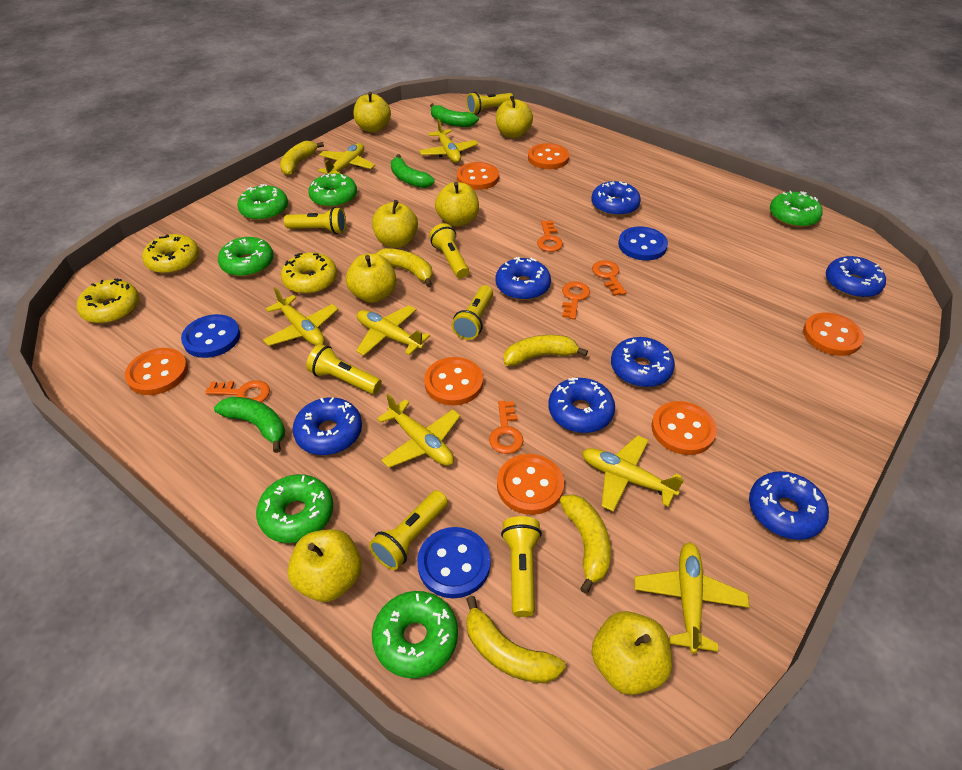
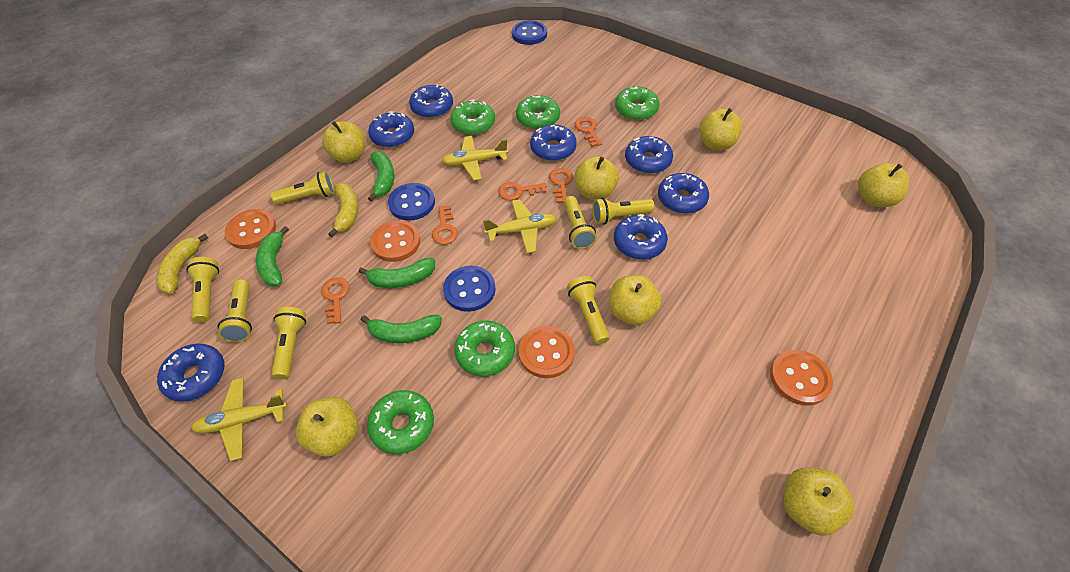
green banana: [214,397,285,453] [391,154,435,188] [430,103,479,127] = 3 -> [256,226,289,287] [359,258,435,288] [361,315,442,343] [368,151,394,202] = 4
green donut: [218,237,274,277] [237,184,288,221] [256,474,333,543] [308,173,357,208] [372,591,458,678] [770,191,823,228] = 6 -> [367,390,434,454] [450,99,495,135] [454,321,515,376] [516,95,560,129] [615,86,660,120] = 5
orange button: [125,348,188,395] [424,357,483,406] [457,162,499,190] [497,454,564,515] [528,143,569,169] [651,401,717,455] [803,313,864,356] = 7 -> [225,209,276,249] [370,220,420,262] [519,326,575,378] [770,350,833,406] = 4
yellow banana: [280,141,324,176] [376,248,433,287] [466,596,566,683] [504,335,588,366] [559,494,611,594] = 5 -> [156,234,208,294] [328,183,358,237] = 2
yellow donut: [77,278,139,324] [142,234,199,274] [281,252,337,294] = 3 -> none = 0
yellow plane: [263,287,338,346] [318,143,375,174] [356,305,430,356] [377,394,461,468] [419,118,478,163] [582,435,684,512] [634,542,749,654] = 7 -> [191,378,287,461] [441,136,508,180] [483,199,557,253] = 3

